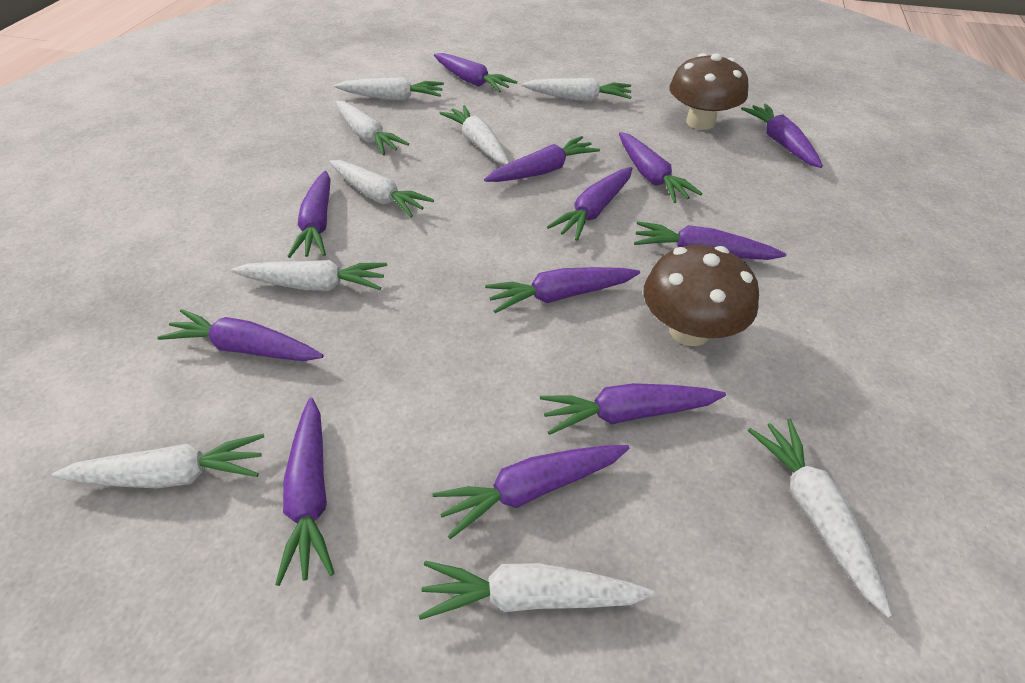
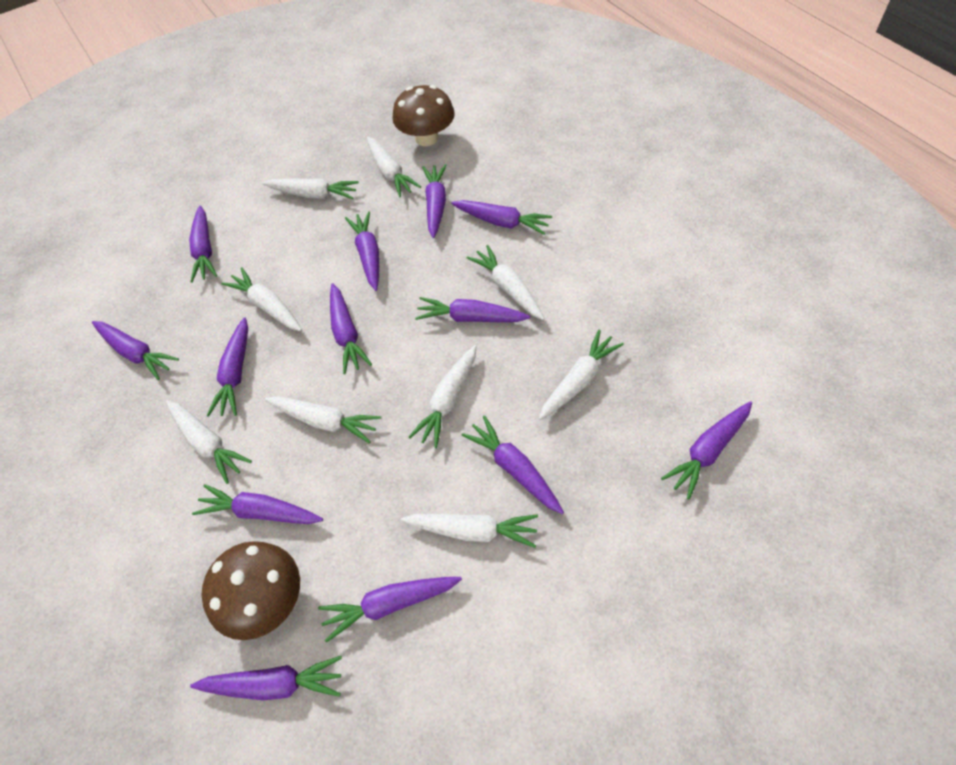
purple carrot: [157,309,323,361] [275,398,335,586] [287,171,331,258] [433,445,629,539] [434,53,517,93] [484,136,600,182] [485,267,640,313] [540,383,726,435] [547,167,632,241] [619,132,702,203] [634,221,786,260] [741,103,823,168] = 12 -> [92,321,179,380] [189,206,217,283] [190,656,342,700] [192,484,323,524] [207,317,248,417] [318,577,462,643] [330,283,372,374] [345,211,379,291] [415,297,530,322] [422,164,447,238] [451,200,552,235] [461,415,564,514] [661,401,752,500] = 13

